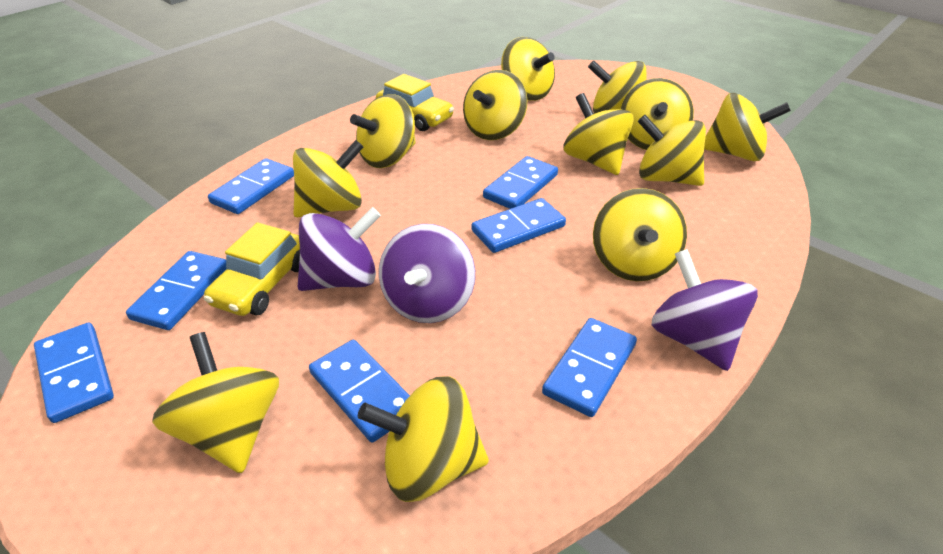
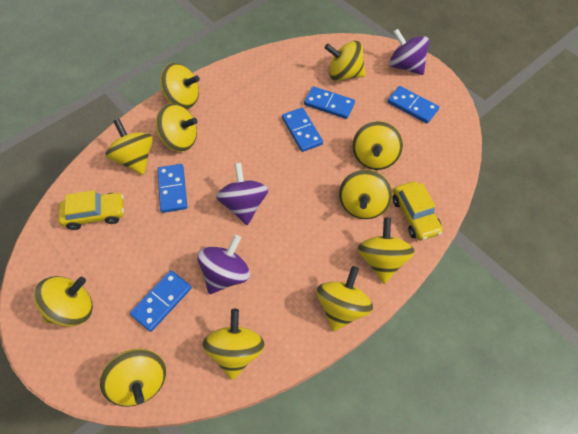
blue domino: [34,323,114,423] [126,251,226,330] [208,158,294,214] [309,340,410,442] [472,198,566,253] [483,156,558,209] [542,318,637,417] = 7 -> [130,270,192,332] [157,164,187,213] [282,108,323,152] [304,86,355,119] [387,86,439,124] = 5
yellow spinning top: [152,332,279,473] [293,140,363,217] [350,94,416,168] [358,376,489,502] [463,70,527,140] [501,37,555,101] [563,93,634,175] [588,60,647,114] [593,188,687,281] [621,78,694,150] [638,115,706,186] [704,93,791,161] = 12 -> [34,276,93,327] [100,348,166,407] [105,119,153,175] [155,103,198,152] [160,63,200,109] [202,309,265,380] [316,266,373,332] [325,41,366,81] [339,169,392,219] [352,121,403,170] [358,217,415,284] = 11

